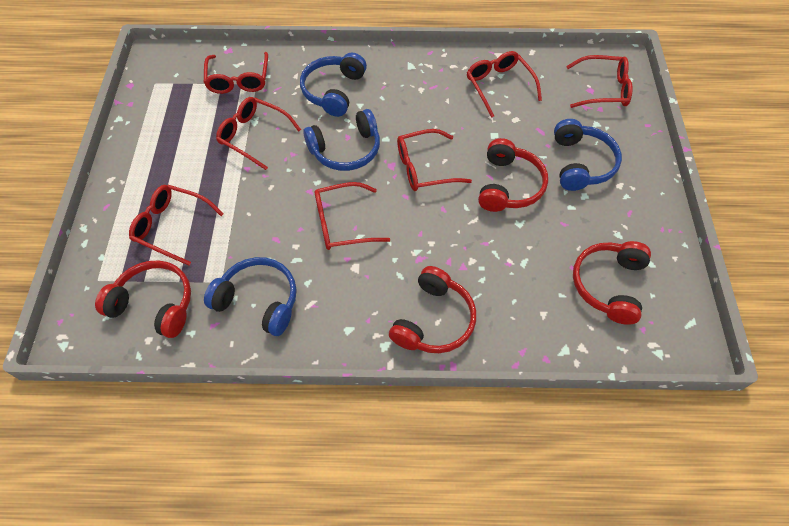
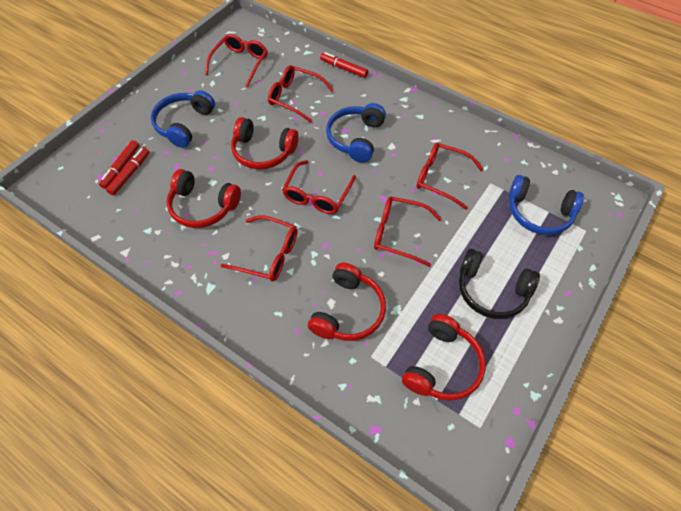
black headphones: none = 0 -> [459,248,540,319] = 1
blue headphones: [204,257,297,336] [300,52,367,117] [303,109,380,171] [554,119,622,191] = 4 -> [151,90,215,148] [326,103,386,163] [509,175,584,235] = 3
red glasses: [129,185,224,266] [204,52,268,94] [216,97,301,170] [315,182,390,250] [397,129,472,191] [467,51,542,118] [566,55,633,108] = 7 -> [205,34,268,88] [221,215,297,281] [268,65,334,123] [282,160,356,214] [374,197,442,267] [416,143,484,209] = 6
red marker: none = 0 -> [99,140,139,189] [106,147,149,195] [320,52,368,78] = 3

